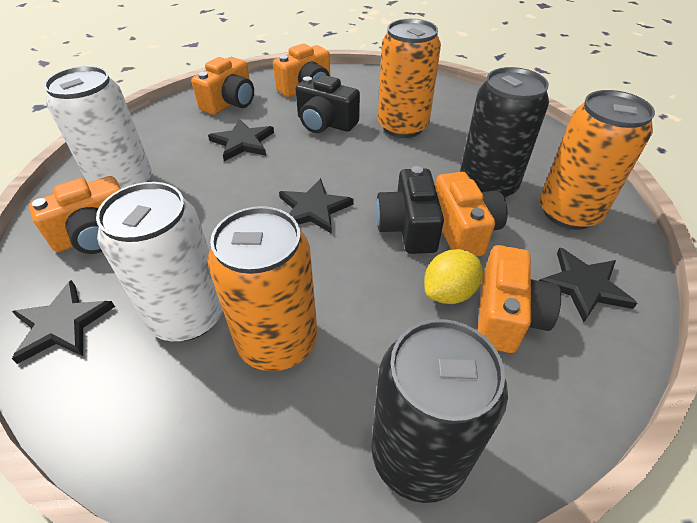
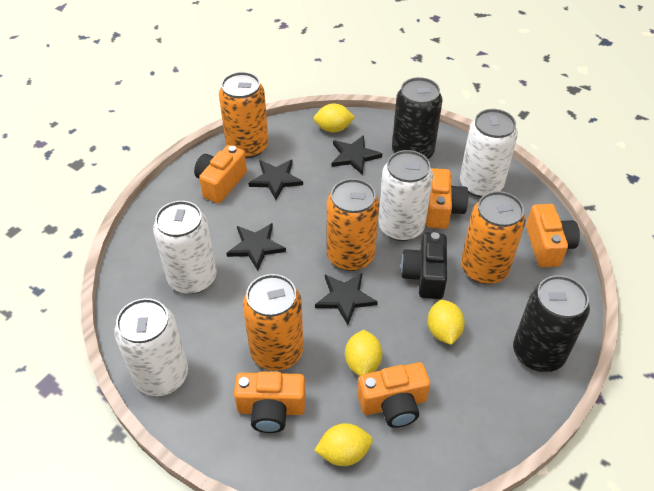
black camera: [296,75,360,133] [376,166,444,254] = 2 -> [401,232,447,299] = 1
orange can: [207,206,318,371] [378,19,441,138] [540,90,655,230] = 3 -> [219,72,268,158] [243,274,304,371] [327,179,379,271] [461,191,526,284] = 4
white can: [44,66,152,189] [96,182,223,341] = 2 -> [114,298,188,396] [153,201,217,294] [378,150,433,241] [460,109,518,197] = 4
yellow lemon: [424,249,483,304] = 1 -> [314,103,355,132] [314,423,373,466] [345,330,383,376] [427,300,465,345] = 4

